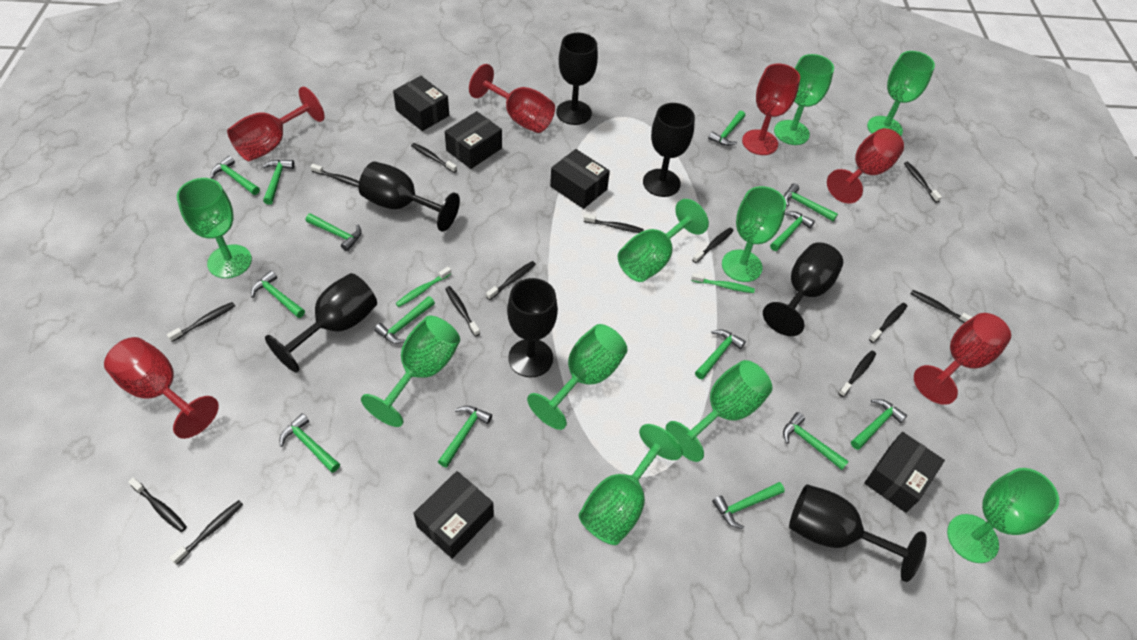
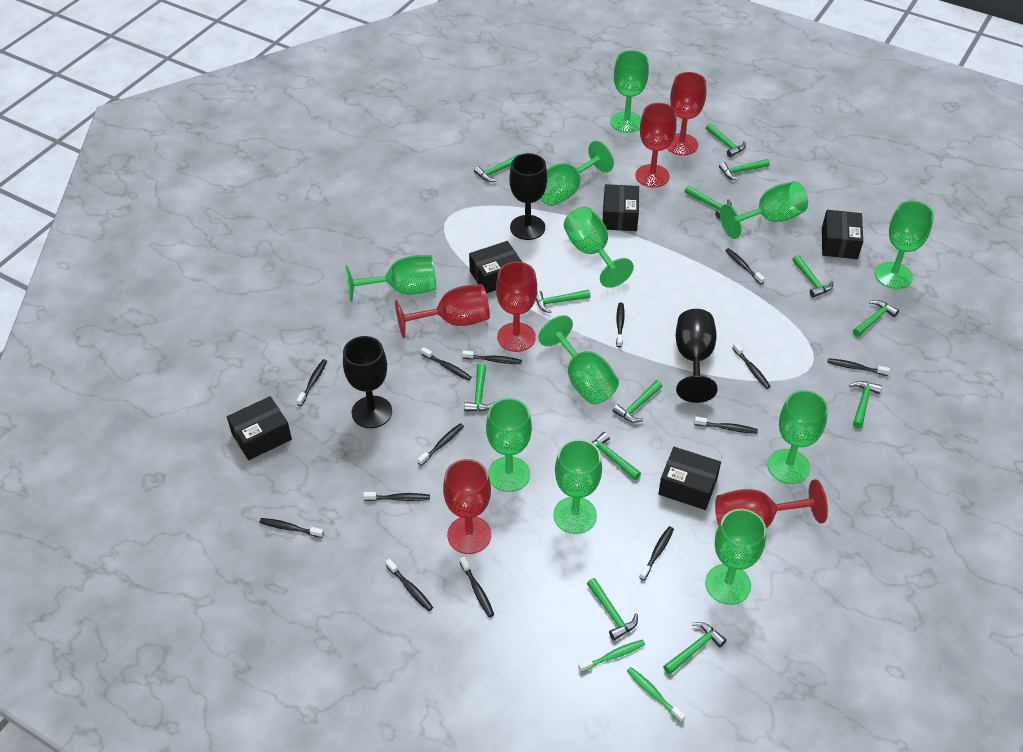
black goblet: [265,273,377,373] [359,162,460,232] [507,278,558,377] [556,33,598,125] [643,103,695,197] [763,242,843,336] [789,484,927,582] = 7 -> [343,336,392,428] [509,153,547,240] [676,309,718,403] = 3
black toothbrush: [128,477,187,532] [167,302,235,342] [170,500,243,564] [310,164,359,187] [411,143,457,173] [445,286,480,337] [486,261,536,300] [584,214,644,233] [692,228,734,263] [838,351,876,397] [869,303,907,343] [904,162,942,203] [910,290,972,323] = 13 -> [259,518,324,538] [296,359,327,406] [363,492,430,501] [385,559,433,611] [417,423,464,466] [421,347,471,381] [460,556,494,617] [462,350,522,364] [616,303,625,347] [639,526,674,580] [694,417,758,434] [725,248,765,284] [732,343,771,389] [827,358,890,376] = 14
green goblet: [177,178,252,278] [361,316,460,427] [527,324,628,430] [579,424,683,545] [618,199,709,282] [666,360,773,462] [722,186,786,282] [774,54,834,145] [867,51,935,136] [947,468,1059,563] = 10 -> [345,255,436,302] [486,398,532,492] [538,315,619,404] [540,141,614,206] [553,439,602,534] [564,207,634,288] [610,50,649,133] [705,509,766,605] [720,181,808,239] [767,390,828,484] [875,200,934,289] = 11
green hammer: [211,156,260,195] [251,271,305,318] [262,159,295,205] [280,413,340,473] [306,213,362,251] [374,296,435,344] [438,406,492,468] [695,330,746,379] [708,111,745,146] [712,482,785,529] [770,211,815,251] [783,412,849,470] [784,183,838,221] [851,399,907,450] = 14 -> [464,363,495,411] [474,154,519,182] [536,290,590,313] [587,578,638,641] [592,432,641,480] [612,380,662,423] [663,622,727,675] [684,186,732,219] [706,123,746,157] [719,159,770,181] [792,255,833,298] [849,381,882,429] [853,300,899,337] = 13

